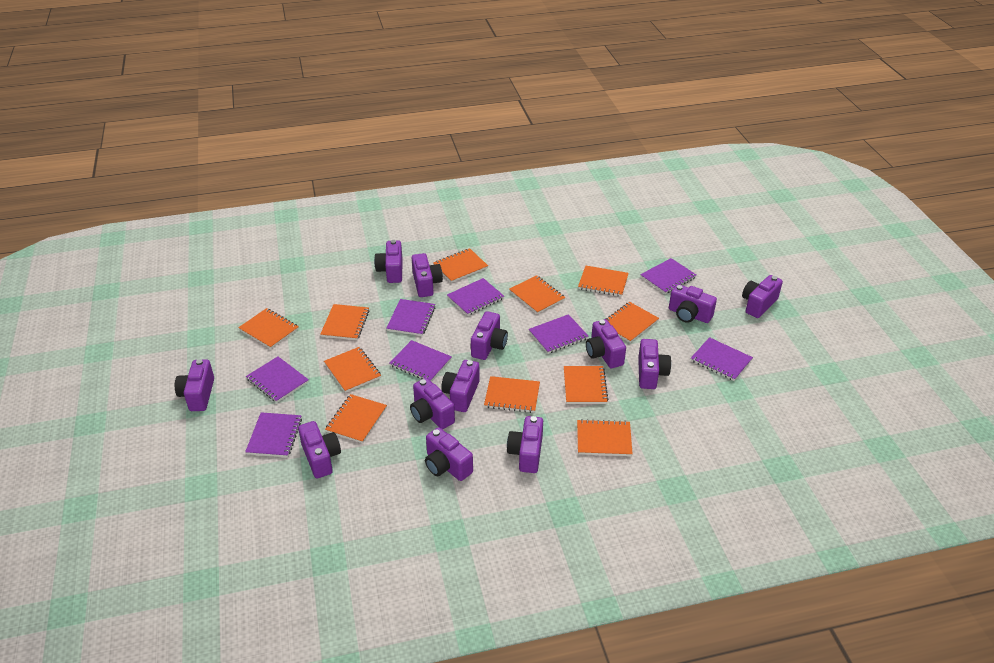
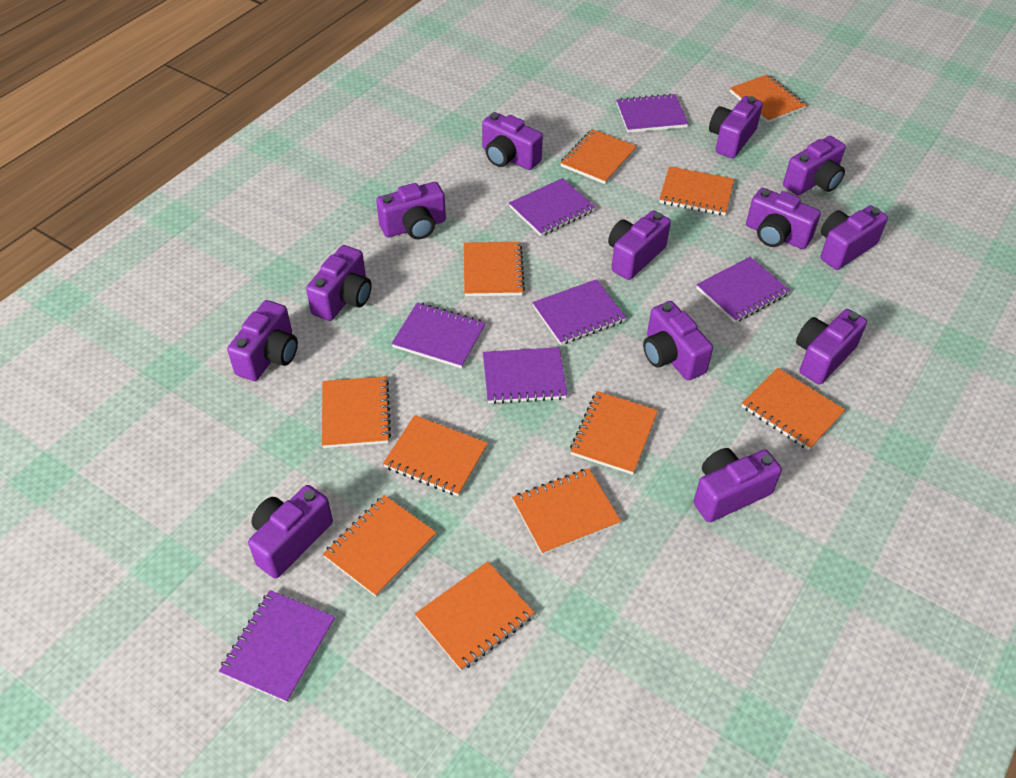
purple notebook: [245,412,302,457] [246,356,309,403] [386,299,436,336] [390,340,452,381] [447,278,504,316] [529,314,588,354] [640,258,696,294] [691,337,753,381] = 8 -> [219,590,335,703] [391,302,486,368] [483,347,567,404] [509,178,595,236] [532,279,626,345] [616,93,689,133] [696,257,790,323] = 7

